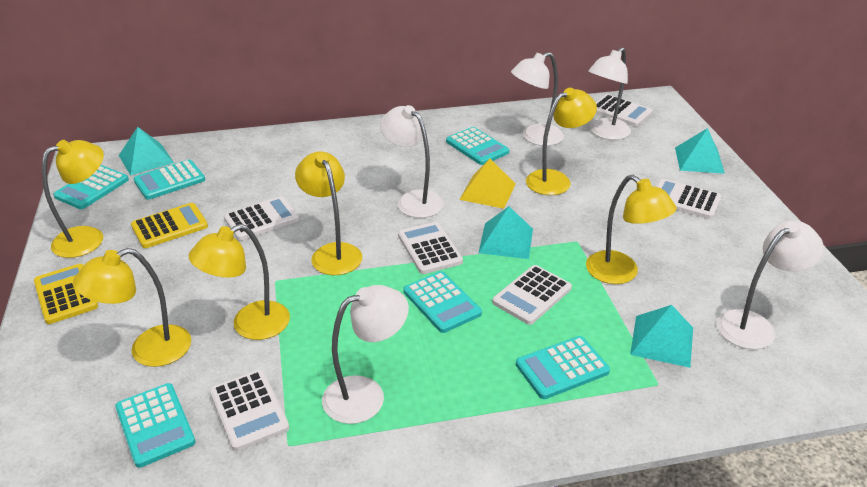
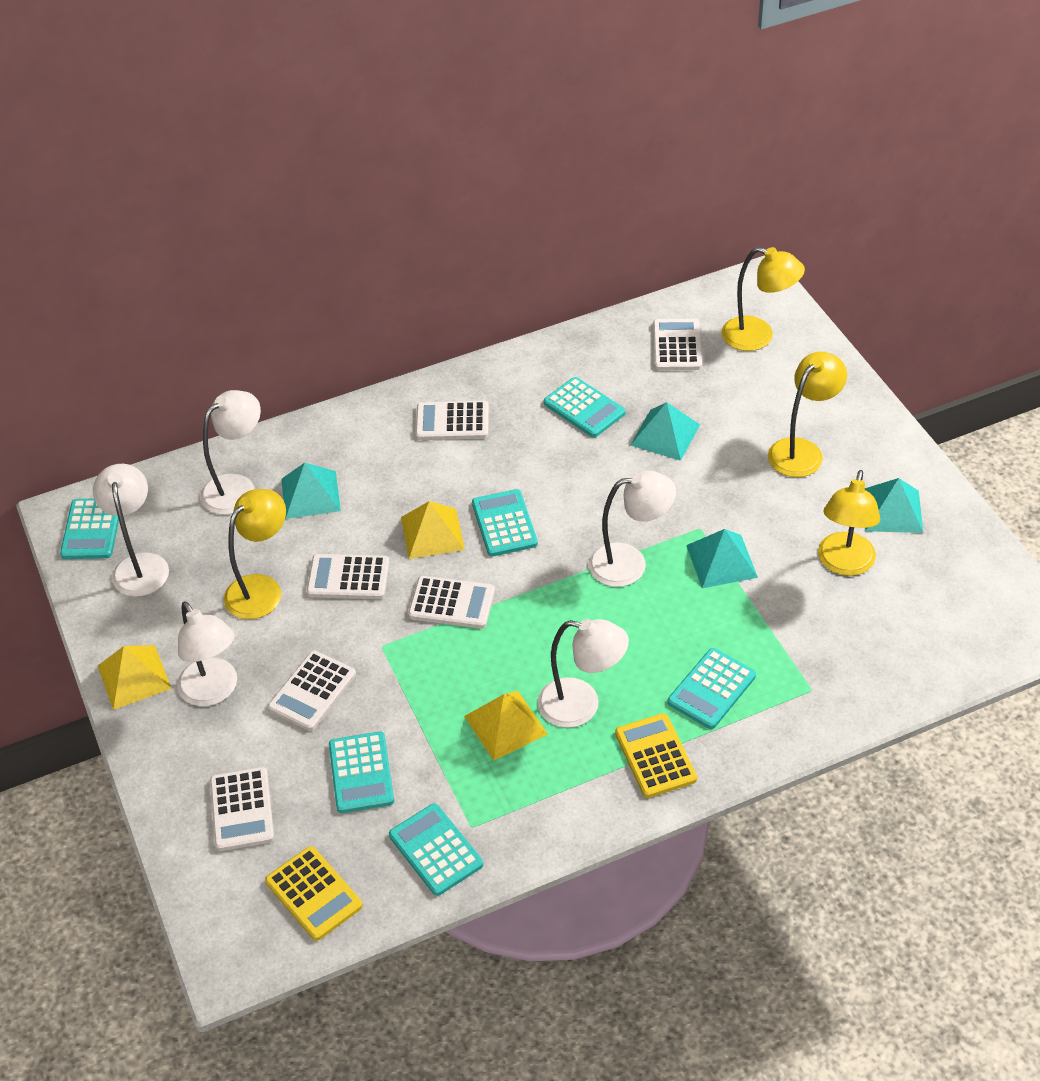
yellow lamp: [42,140,104,258] [73,248,191,367] [189,224,290,340] [295,151,362,275] [526,88,597,195] [586,175,677,284] = 6 -> [224,489,286,619] [721,247,805,351] [768,352,847,477] [818,470,880,576] = 4
yellow pyramid: [459,159,516,209] = 1 -> [98,645,172,710] [401,501,465,559] [464,691,548,761] = 3

